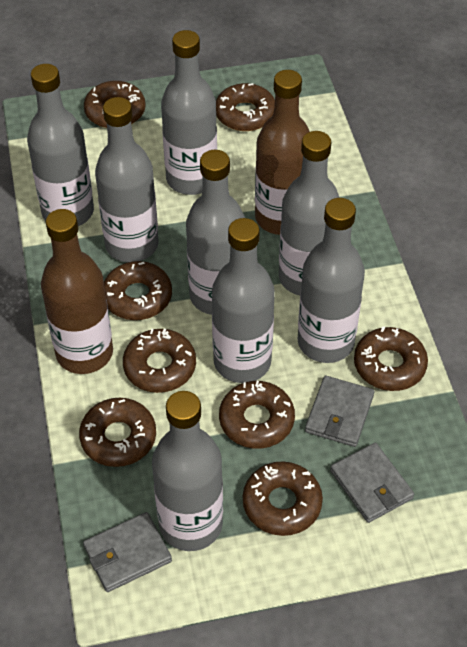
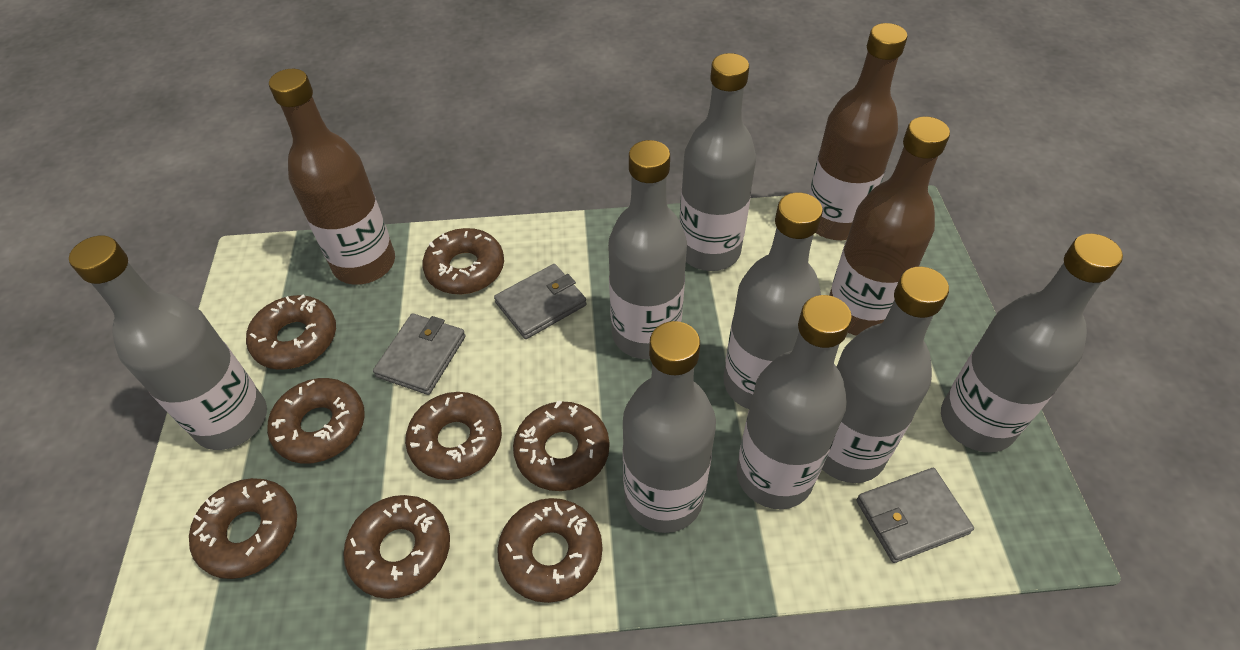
brown bottle: [41,209,113,374] [255,70,310,235] = 2 -> [269,69,395,285] [809,23,908,240] [829,116,950,336] = 3

